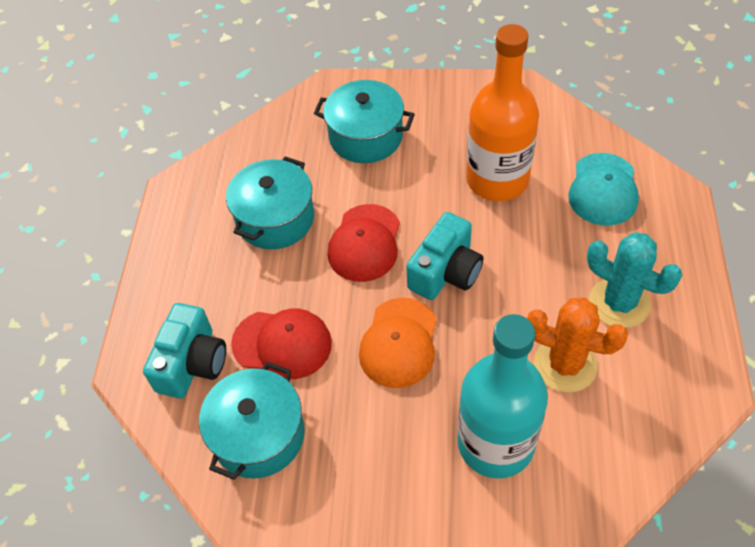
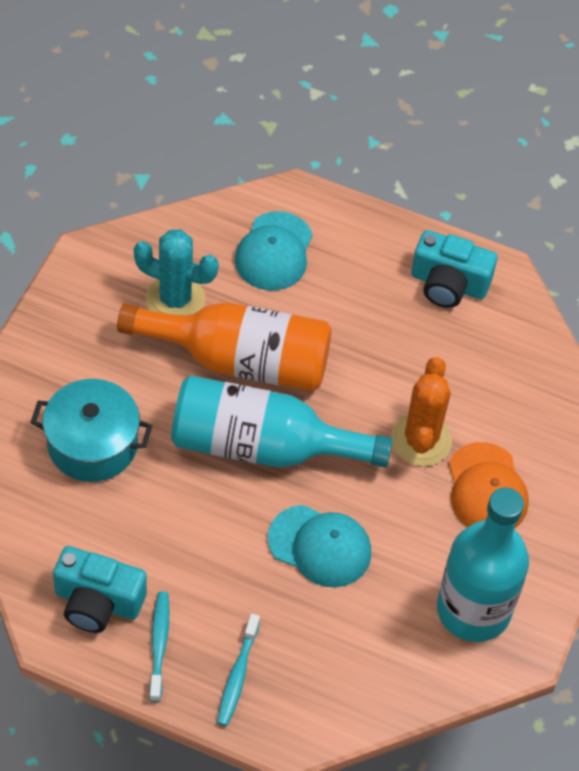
red cap: [231,309,332,379] [328,204,400,282] = 2 -> none = 0
turquoise bottle: [458,314,548,478] = 1 -> [171,375,393,468] [437,488,529,642] = 2
turquoise cap: [568,153,639,226] = 1 -> [235,211,313,291] [268,505,371,588] = 2
turquoise pot: [199,362,305,480] [226,156,314,249] [314,80,415,163] = 3 -> [30,379,153,482] = 1
turquoise toothbrush: none = 0 -> [149,591,170,702] [217,614,260,726] = 2

